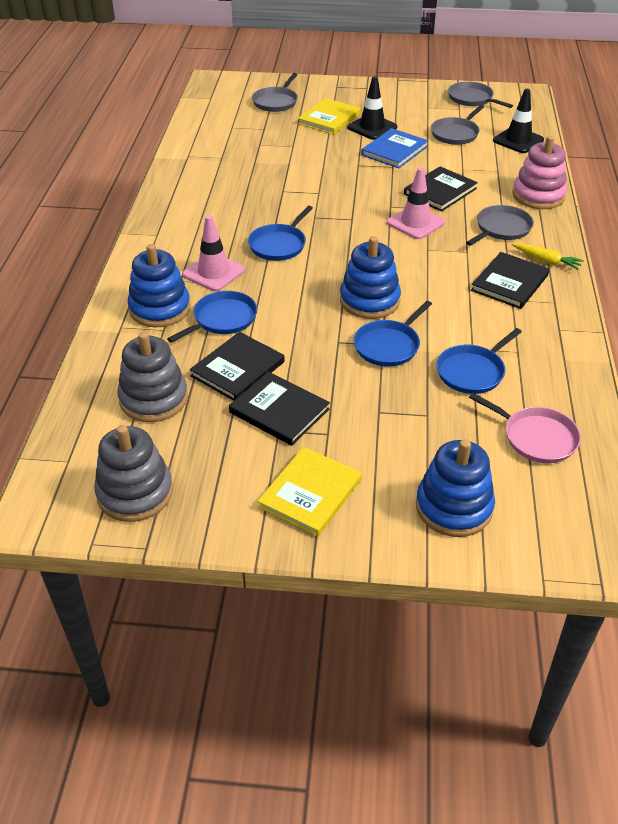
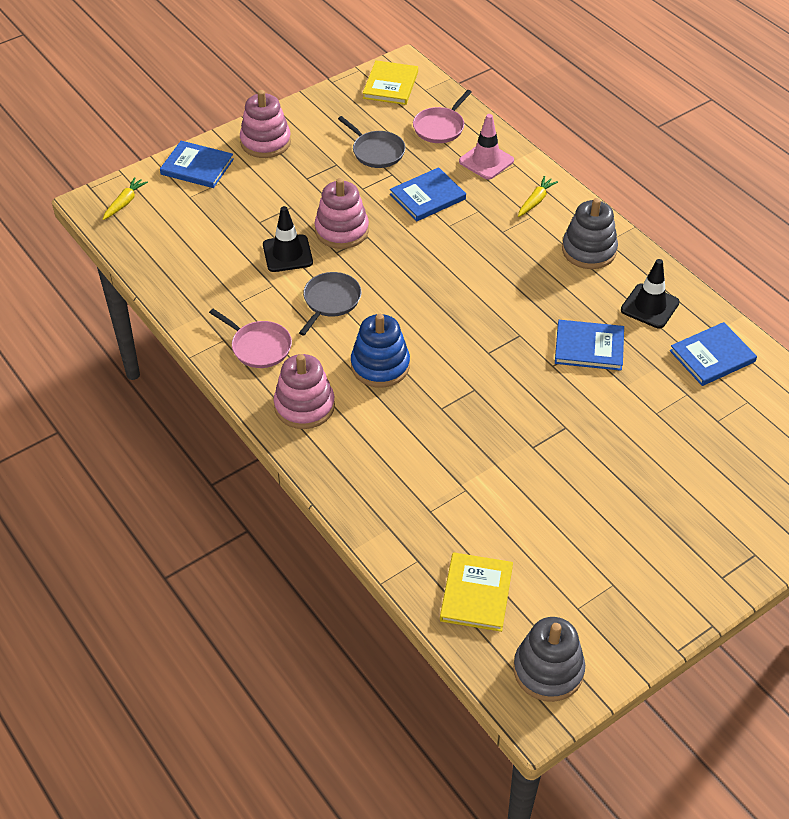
black book: [190,332,285,401] [229,371,330,446] [404,166,478,212] [471,252,550,309] = 4 -> none = 0
blue book: [361,128,428,168] = 1 -> [160,141,234,188] [390,167,466,221] [555,320,624,371] [670,322,757,386] = 4
blue pan: [167,291,257,343] [248,206,313,261] [354,301,432,367] [437,328,522,394] = 4 -> none = 0
blue stacking toy: [128,244,190,327] [340,236,401,319] [416,439,495,537] = 3 -> [351,314,410,388] = 1
grey pan: [252,73,298,112] [431,105,484,145] [448,82,513,108] [466,205,534,246] = 4 -> [299,272,361,336] [338,116,405,168] = 2
pink pan: [469,393,581,463] = 1 -> [209,309,292,368] [413,90,472,143] = 2
pink stacking toy: [512,136,567,209] = 1 -> [240,90,291,158] [274,354,335,429] [315,178,369,249] = 3
pink traffic cone: [182,215,245,291] [387,167,445,239] = 2 -> [459,114,514,180] = 1
yellow carrot: [512,243,584,270] = 1 -> [103,177,148,220] [518,176,558,217] = 2

